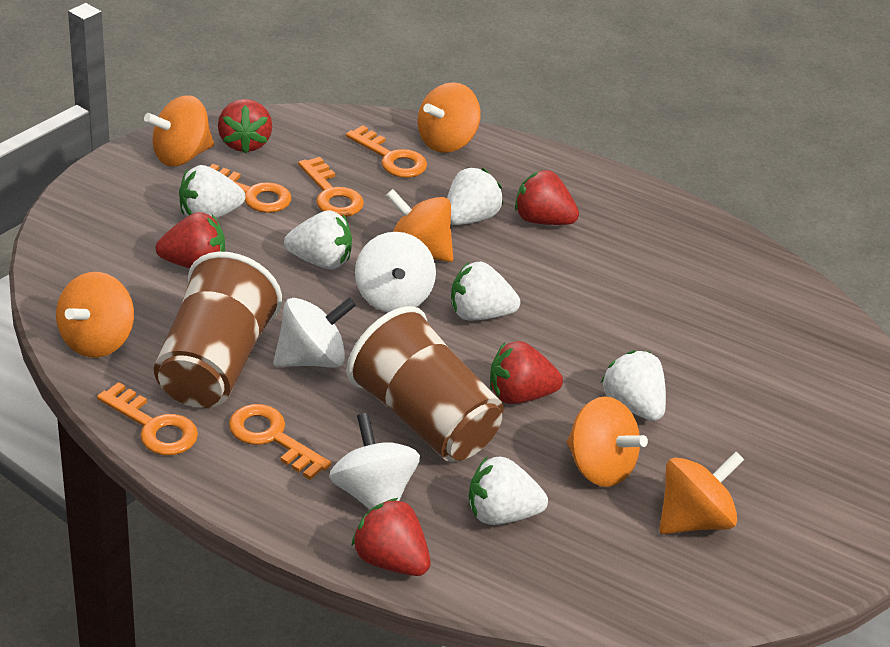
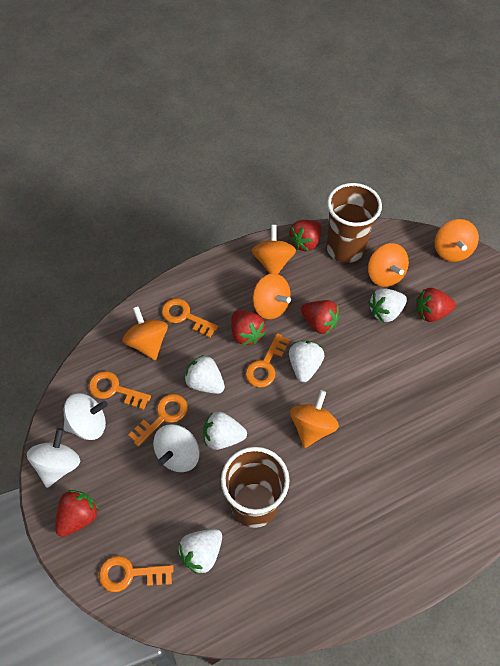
white strawberry: [179,165,245,218] [284,210,352,269] [447,168,503,225] [451,262,520,321] [469,457,548,525] [601,350,666,421] = 6 -> [178,529,222,575] [184,355,225,394] [203,411,247,450] [289,341,325,382] [369,288,407,322] = 5

